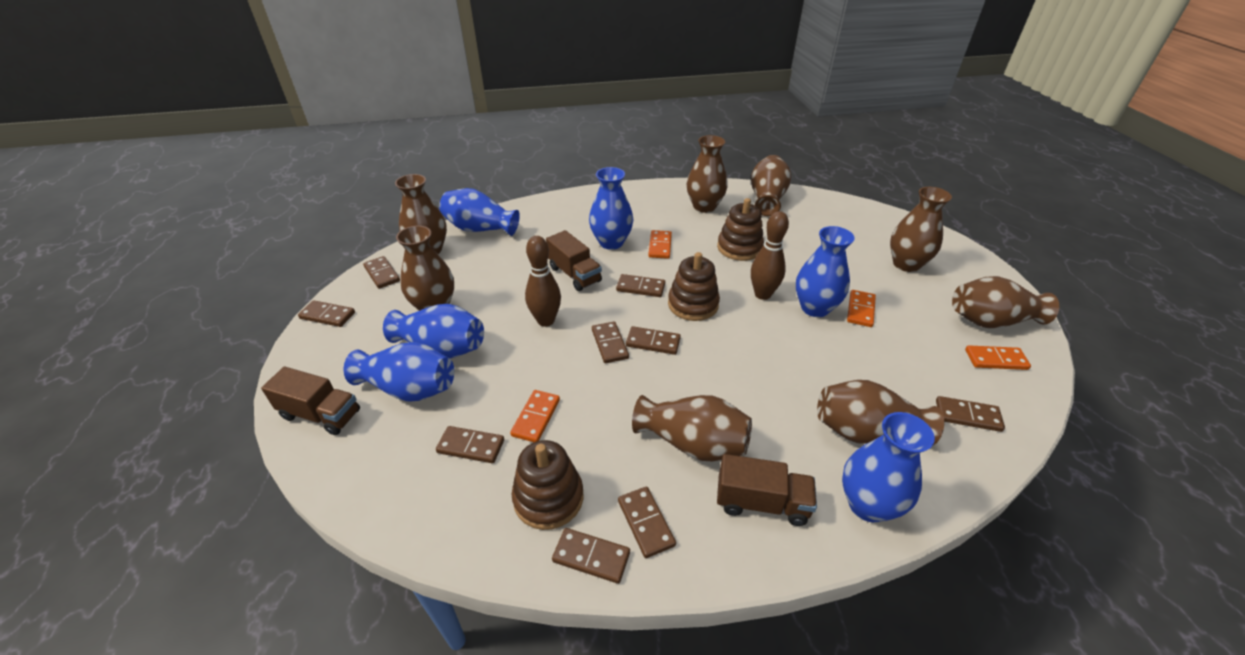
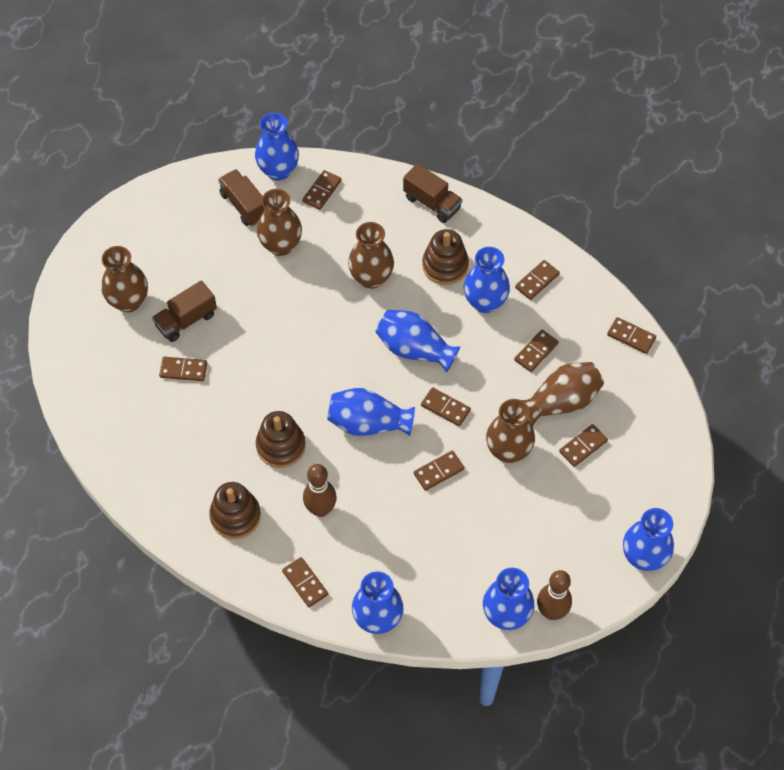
blue vase: [344,342,454,402] [383,304,484,358] [439,188,520,236] [589,167,633,250] [796,226,855,317] [842,412,935,522] = 6 -> [255,113,299,181] [327,388,415,436] [352,571,403,634] [376,310,460,372] [464,247,510,313] [483,568,534,630] [623,508,674,571] = 7
brown vase: [395,174,447,254] [396,226,454,311] [632,395,752,461] [687,135,728,213] [751,155,791,216] [817,380,944,445] [890,187,952,272] [952,276,1059,328] = 8 -> [101,246,148,312] [257,189,302,256] [348,222,394,289] [486,399,535,463] [521,362,604,426] = 5
orange domino: [510,390,560,442] [648,230,672,259] [847,290,876,327] [965,346,1031,370] = 4 -> none = 0

